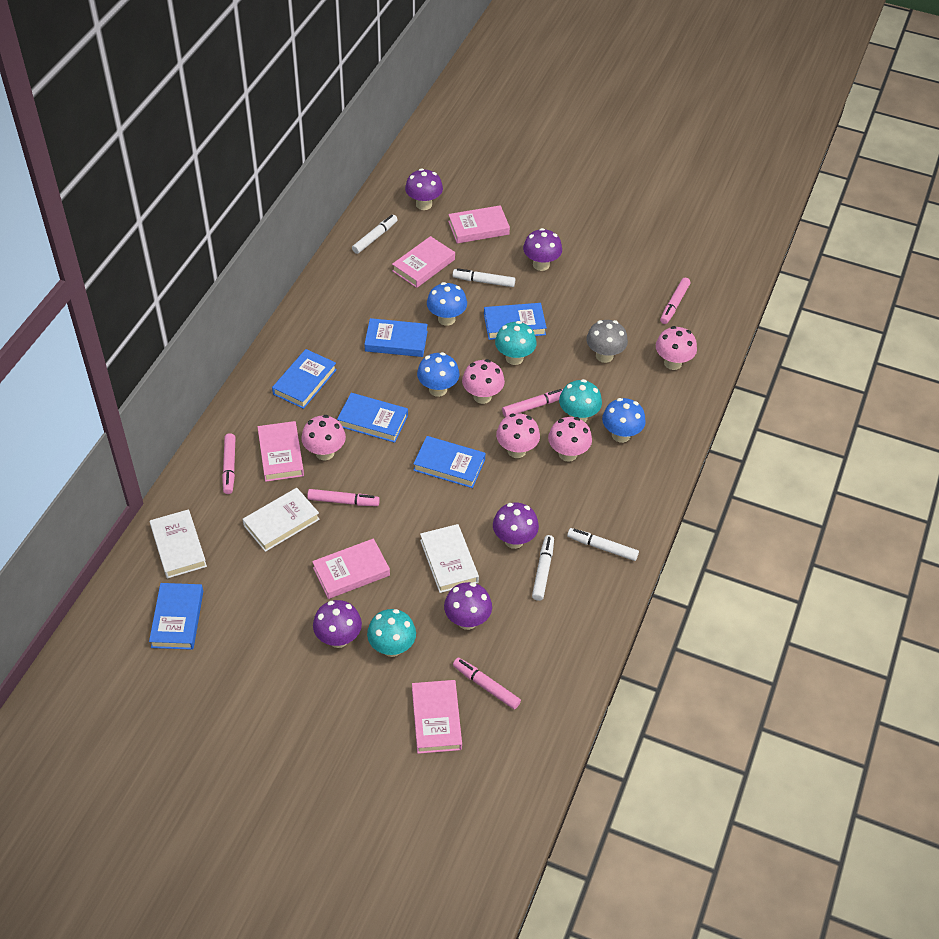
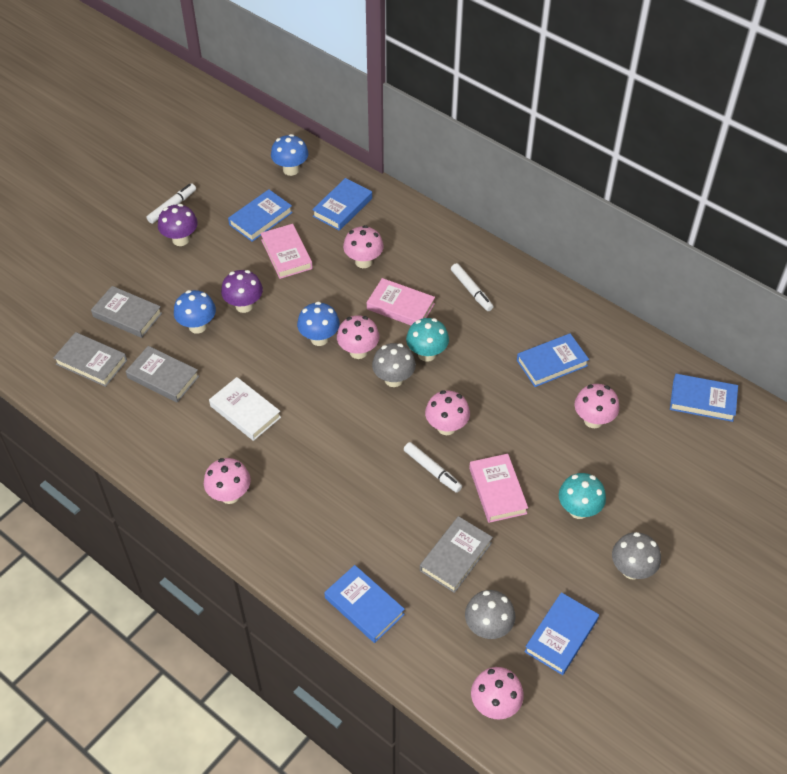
grey book: none = 0 -> [53,332,127,387] [91,286,162,338] [126,346,199,402] [420,516,493,593] = 4
grey mushroom: [586,320,628,363] = 1 -> [372,343,416,387] [465,590,515,639] [612,532,661,579] = 3
pink book: [258,421,304,482] [312,538,390,599] [392,236,455,288] [412,680,462,754] [448,205,510,243] = 5 -> [260,224,313,279] [367,278,435,325] [469,454,528,523] = 3
pink marker: [222,433,236,494] [307,489,380,506] [453,658,521,709] [502,389,563,417] [660,278,690,324] = 5 -> none = 0
pink mushroom: [301,415,346,460] [462,359,505,404] [496,413,540,458] [548,417,592,462] [656,326,697,370] = 5 -> [204,458,251,504] [337,315,379,359] [343,225,384,268] [425,390,470,435] [471,667,524,719] [575,384,619,428] = 6
purple mushroom: [313,600,362,648] [405,168,443,210] [444,582,492,630] [493,503,539,549] [523,228,562,271] = 5 -> [158,204,198,246] [221,270,263,313] = 2
turquoise mushroom: [367,609,416,657] [495,321,537,365] [559,379,602,422] = 3 -> [406,318,449,362] [559,473,606,519] = 2
white book: [150,509,207,579] [242,488,320,552] [420,524,479,593] = 3 -> [209,377,281,441] = 1
white marker: [352,215,398,254] [453,268,515,287] [532,535,554,601] [567,528,639,561] = 4 -> [146,184,196,224] [404,442,462,493] [451,263,494,311] = 3

